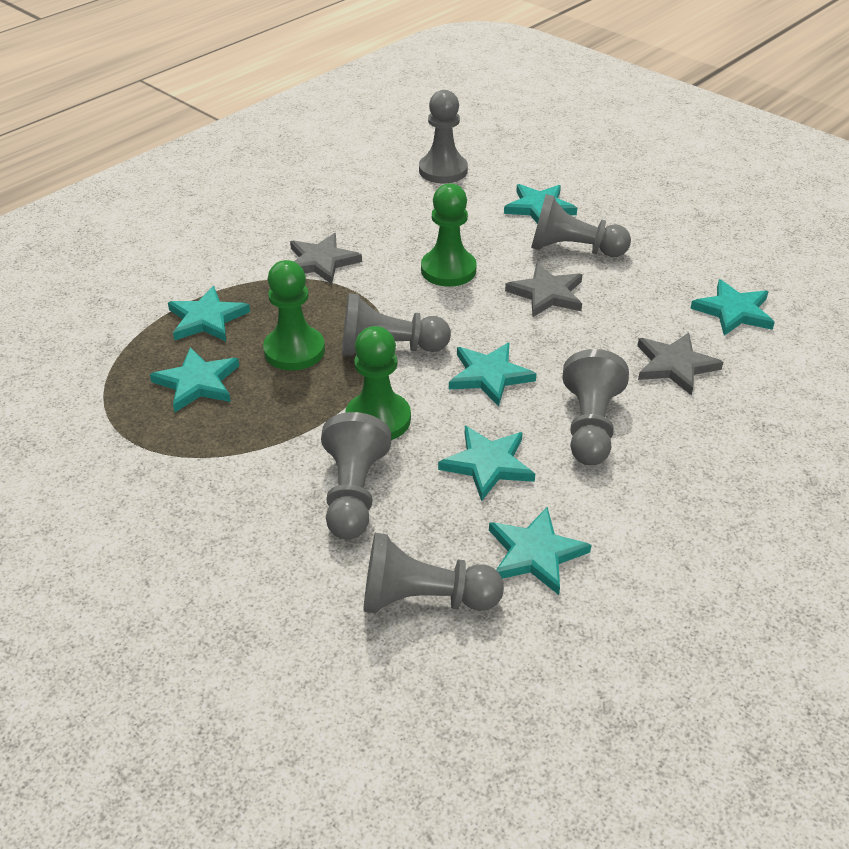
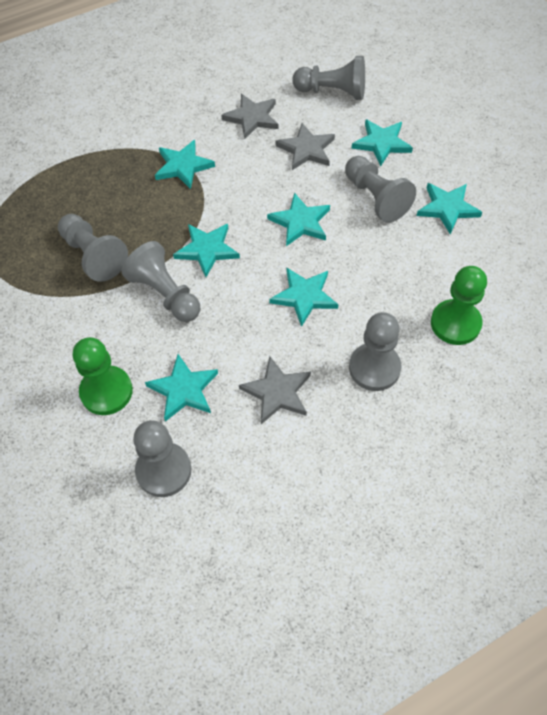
green pawn: [263,260,325,371] [345,326,411,440] [421,183,477,287] = 3 -> [73,337,133,415] [431,266,487,345] = 2

